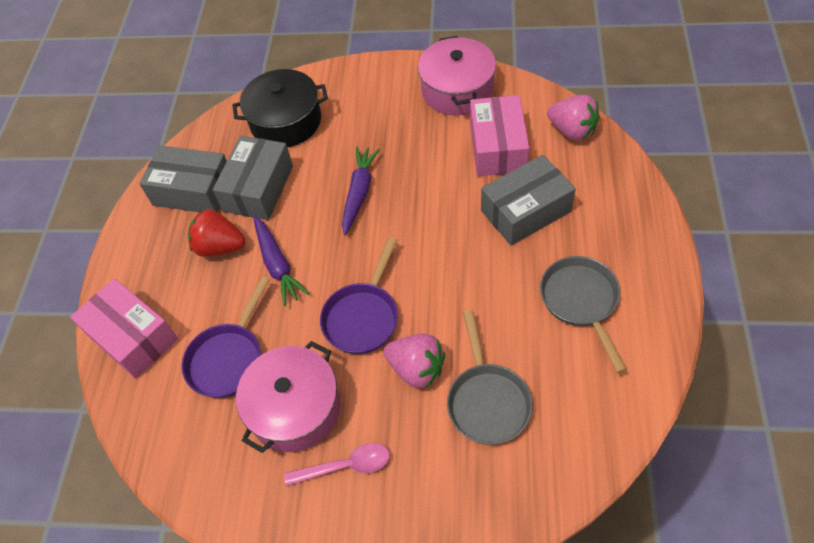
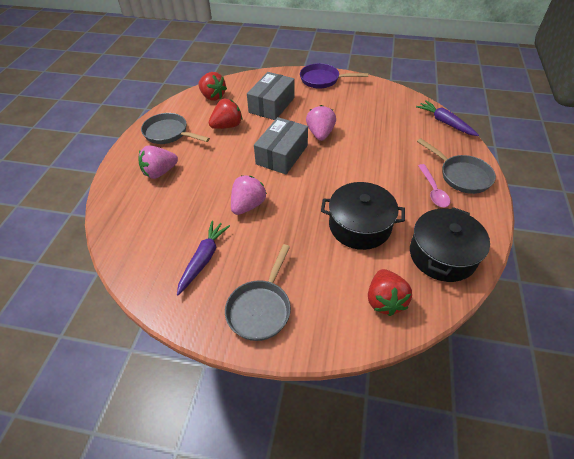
black pot: [232,69,328,147] = 1 -> [321,182,405,250] [410,207,490,282] = 2
grey box: [139,145,227,212] [213,136,293,220] [481,155,576,246] = 3 -> [247,72,295,120] [254,117,308,174] = 2
grey pan: [447,310,533,445] [540,256,627,373] = 2 -> [141,113,210,144] [225,244,291,341] [417,138,496,194] = 3
pink box: [70,278,178,379] [470,95,529,176] = 2 -> none = 0
pink pot: [236,341,340,453] [418,36,496,115] = 2 -> none = 0
pink strawberry: [384,334,445,388] [547,95,600,141] = 2 -> [139,145,178,179] [231,175,267,215] [306,105,336,141] = 3
purple pan: [182,276,270,398] [320,237,398,354] = 2 -> [300,63,368,89] = 1
red strawberry: [188,209,245,257] = 1 -> [198,72,227,101] [209,99,242,129] [368,269,412,316] = 3

